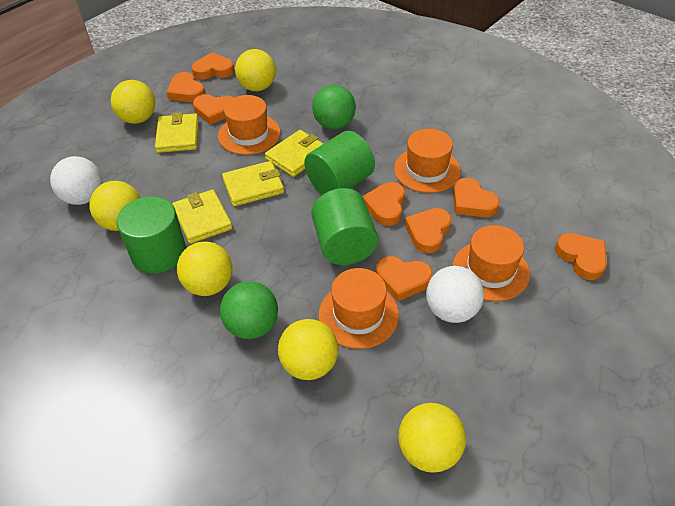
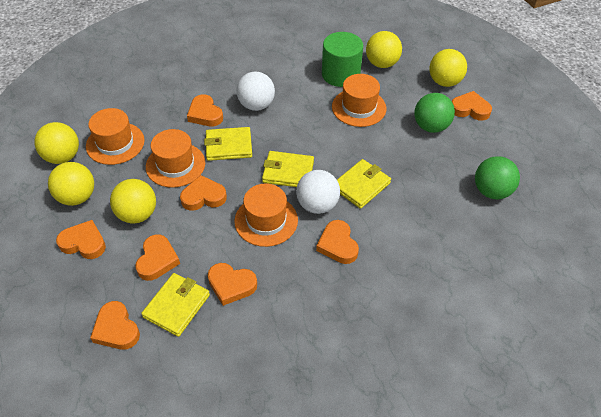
green cylinder: [117,196,186,274] [304,131,375,195] [311,188,378,265] = 3 -> [322,32,363,87] = 1
yellow ball: [90,181,140,231] [111,80,155,124] [177,241,232,296] [235,49,276,91] [278,319,338,380] [398,403,466,473] = 6 -> [34,122,79,164] [48,162,94,206] [110,179,156,223] [366,31,402,68] [429,49,467,87] = 5

